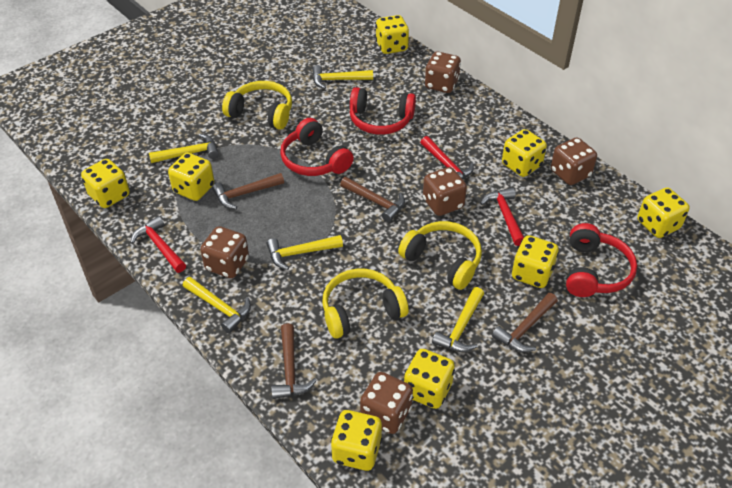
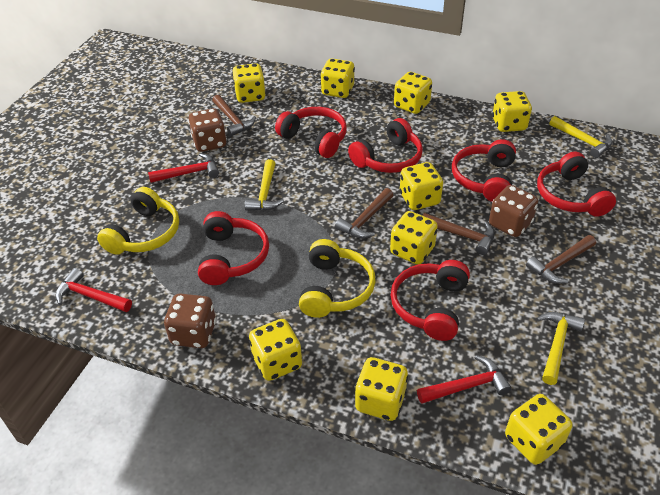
brown dice: [200,226,249,278] [360,372,413,434] [423,167,467,216] [425,51,461,93] [551,137,597,185] = 5 -> [164,294,216,348] [188,108,227,152] [489,185,538,237] = 3
red headphones: [280,118,354,176] [350,87,416,135] [566,223,637,297] = 3 -> [198,211,269,285] [275,107,347,158] [348,118,423,173] [391,260,470,341] [452,139,516,202] [537,152,616,217] = 6
yellow dice: [81,159,130,208] [168,153,214,201] [331,410,382,471] [375,15,409,54] [404,349,455,409] [502,129,547,177] [512,235,559,288] [637,188,690,238] = 8 -> [232,63,266,103] [249,319,302,381] [320,59,355,98] [355,357,408,421] [390,211,438,265] [394,72,432,114] [400,162,443,210] [492,91,532,132] [505,394,572,465] = 9
yellow hammer: [149,134,219,163] [183,277,251,333] [266,235,343,270] [312,65,373,89] [432,287,484,352] = 5 -> [245,159,284,211] [536,312,585,385] [549,116,613,158] = 3
yellow headphones: [222,81,292,130] [322,269,408,339] [398,221,482,290] = 3 -> [97,187,179,255] [299,239,376,318] = 2

